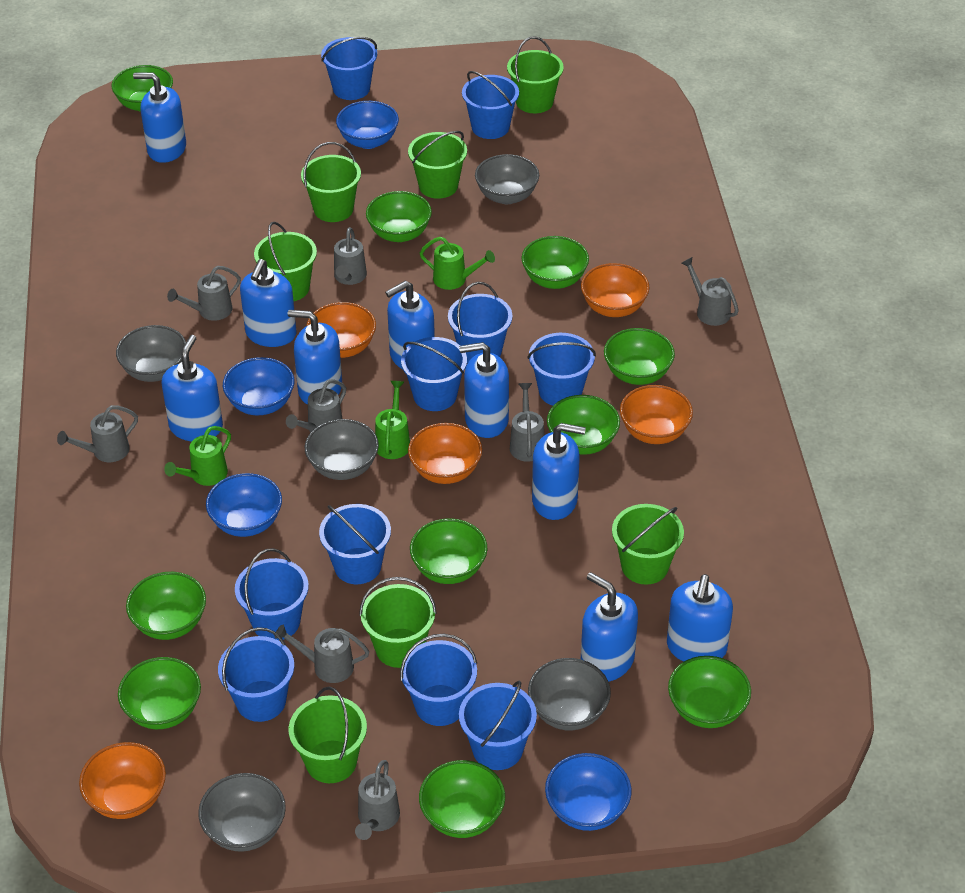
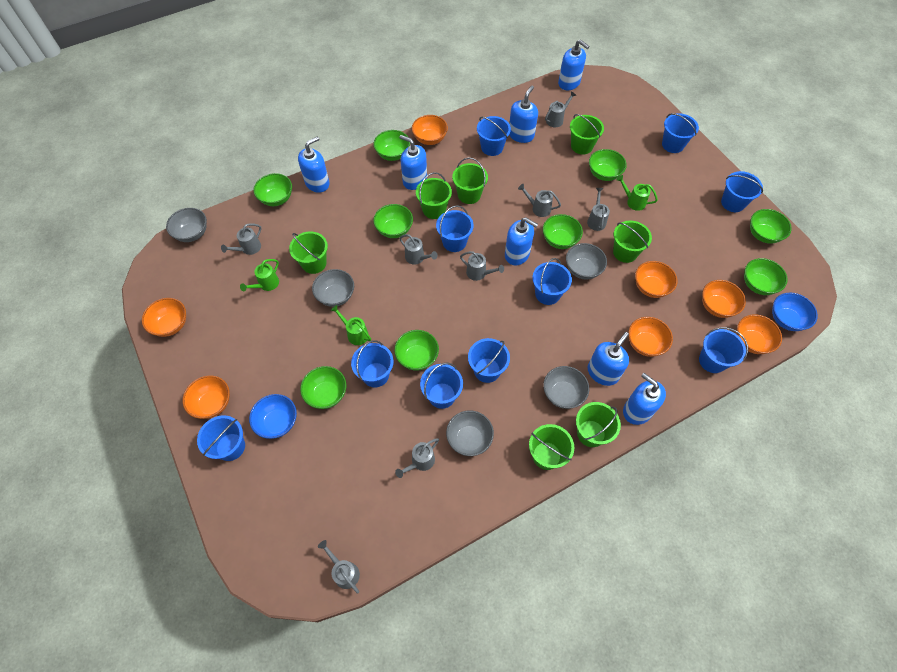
blue bowl: [206,473,282,537] [223,357,294,415] [336,101,399,149] [545,753,632,831] = 4 -> [249,394,297,439] [772,293,818,331] = 2
blue soap dispenser: [133,72,186,163] [162,335,223,441] [240,259,297,347] [288,310,342,405] [385,281,435,369] [459,342,509,438] [532,423,586,520] [581,572,638,682] [667,574,733,662] = 9 -> [298,136,330,193] [399,135,427,190] [505,217,538,265] [509,86,538,143] [558,39,590,90] [587,332,629,386] [623,373,666,425] = 7
green bowl: [112,65,173,112] [118,657,201,729] [126,572,206,640] [366,191,432,242] [410,518,487,584] [419,760,505,838] [521,236,589,289] [547,395,620,455] [604,328,675,385] [668,656,751,728] = 10 -> [253,173,292,206] [300,366,346,409] [373,204,413,238] [374,130,410,161] [394,330,439,371] [543,214,583,249] [589,149,627,181] [744,258,788,295] [750,209,792,244] = 9
orange bowl: [79,742,166,819] [306,302,376,358] [408,423,482,484] [581,263,649,317] [620,385,693,444] = 5 -> [142,298,186,337] [183,375,230,419] [412,115,448,145] [628,317,673,357] [635,261,677,298] [702,280,746,318] [737,314,782,354] = 7

